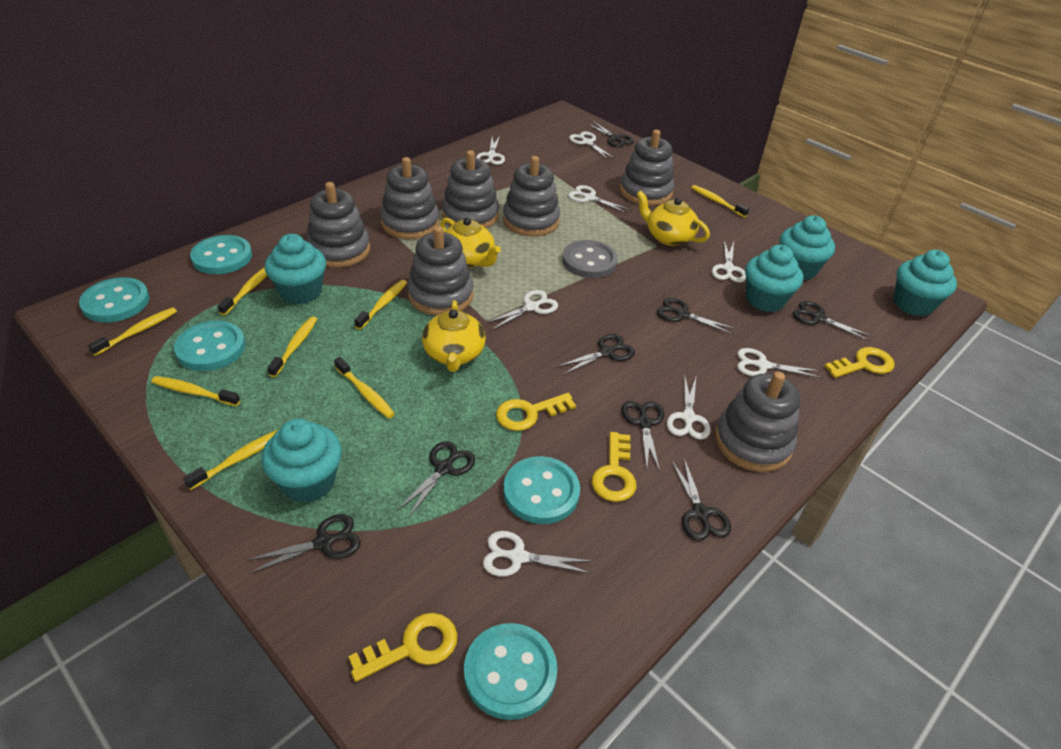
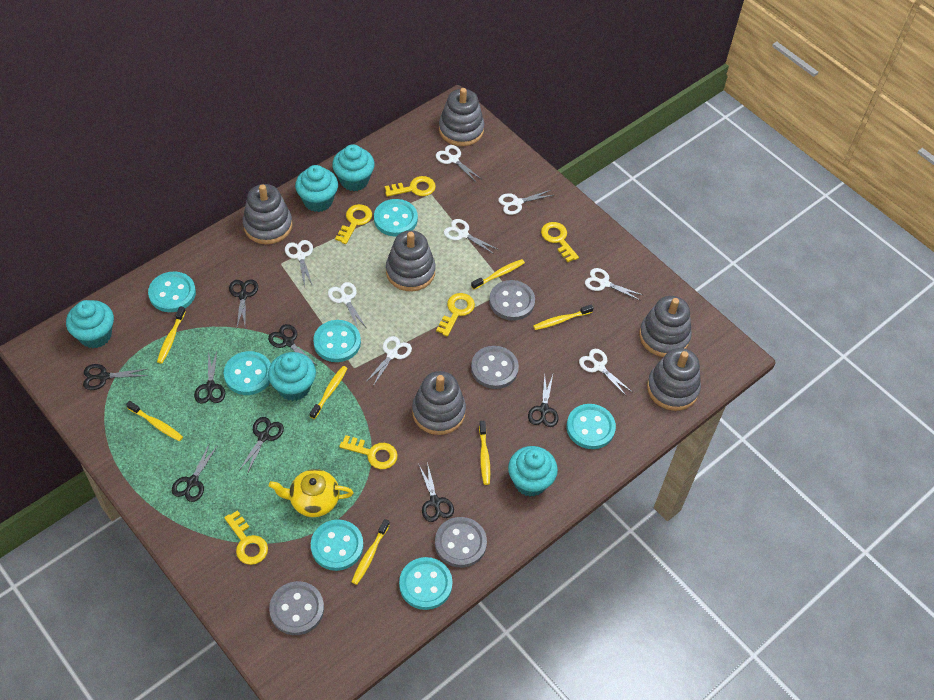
grey button: [562,240,618,278] = 1 -> [269,581,324,635] [435,517,487,568] [471,346,519,389] [489,280,535,321] = 4
grey stacking toy: [306,182,370,268] [380,157,440,239] [407,226,473,315] [442,150,499,228] [503,156,560,236] [620,130,674,205] [715,372,800,472] = 7 -> [243,184,293,244] [386,230,436,291] [412,371,466,435] [439,88,484,146] [639,296,692,357] [647,348,701,411] = 6
turquoise button: [79,277,150,323] [174,321,246,371] [190,235,252,274] [464,623,558,720] [503,456,580,524] = 5 -> [148,272,196,312] [224,351,271,395] [311,520,363,571] [313,320,361,362] [374,199,418,236] [399,557,453,610] [566,404,616,449] = 7
yellow key: [348,613,458,682] [496,393,576,431] [592,432,636,502] [824,347,895,378] = 4 -> [224,510,268,565] [335,204,372,244] [339,435,398,469] [385,176,436,197] [436,293,475,336] [541,222,579,262] = 6
yellow teapot: [422,300,486,372] [440,217,501,268] [637,190,710,246] = 3 -> [269,469,353,517] = 1
yellow toothbrush: [88,307,177,356] [151,376,240,406] [183,429,279,490] [217,267,268,315] [267,316,317,377] [334,357,395,419] [354,280,407,330] [691,185,749,217] = 8 -> [126,401,183,441] [157,306,186,363] [310,366,348,419] [352,519,390,585] [471,259,525,290] [479,421,490,485] [533,305,593,330] = 7

